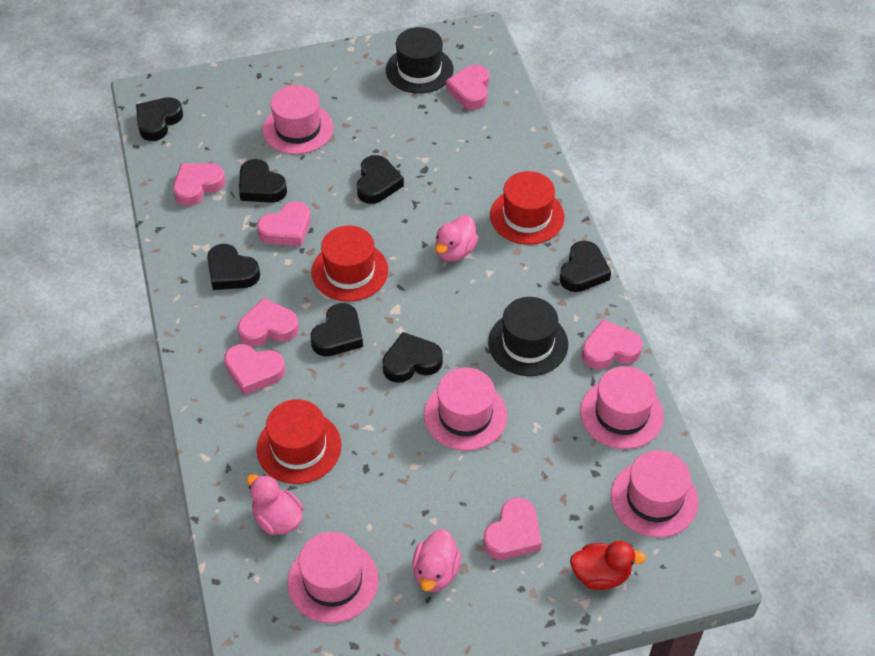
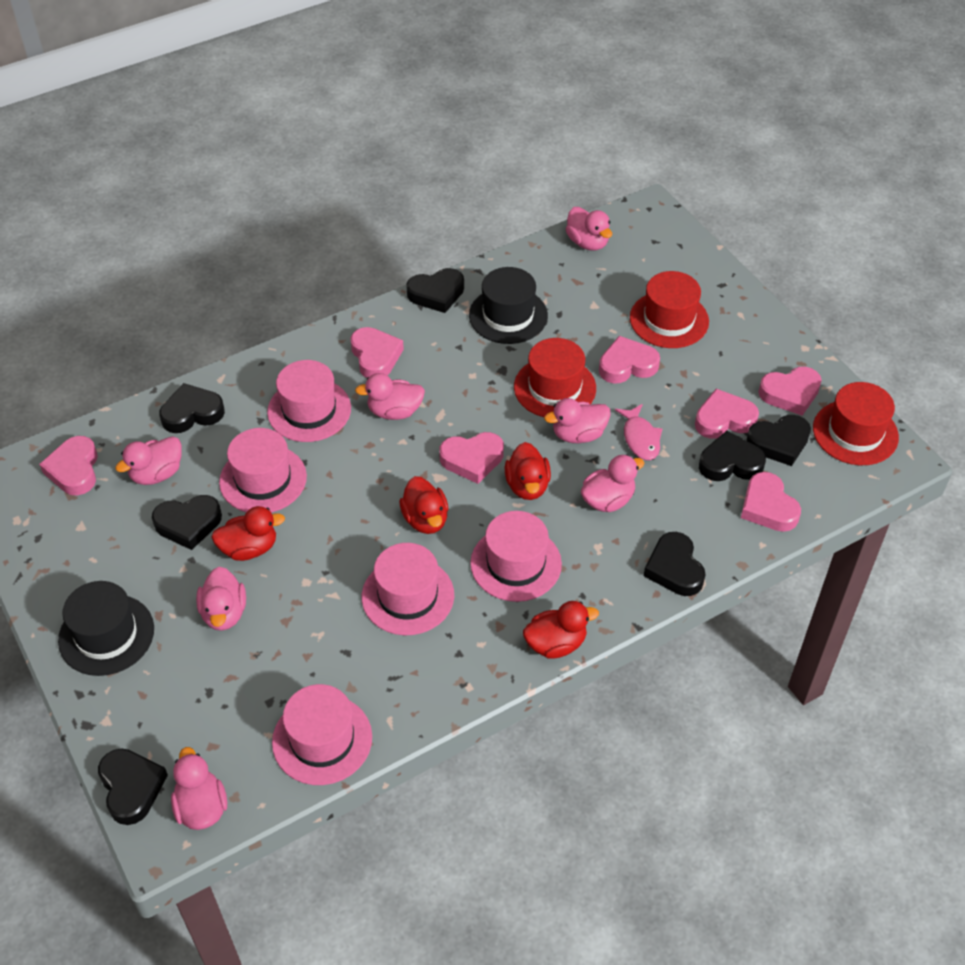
pink duck: [247,474,304,535] [412,529,461,592] [435,215,478,262] = 3 -> [115,436,182,485] [171,747,227,830] [196,567,246,631] [355,373,425,420] [544,398,611,443] [566,207,612,251] [581,455,644,512] = 7
pink fish: none = 0 -> [615,404,662,460] = 1
red duck: [570,541,646,590] = 1 -> [211,506,285,561] [399,476,448,534] [505,442,551,500] [523,601,599,659] = 4

